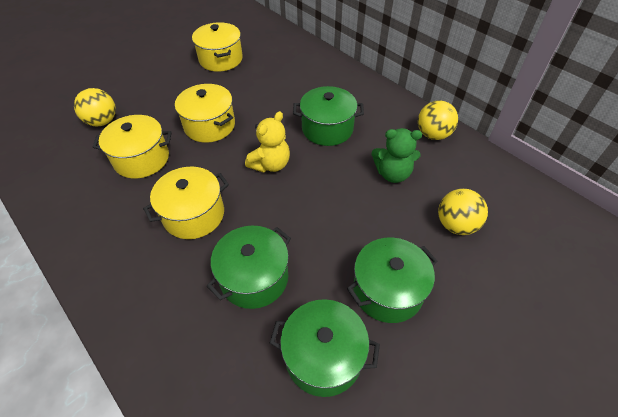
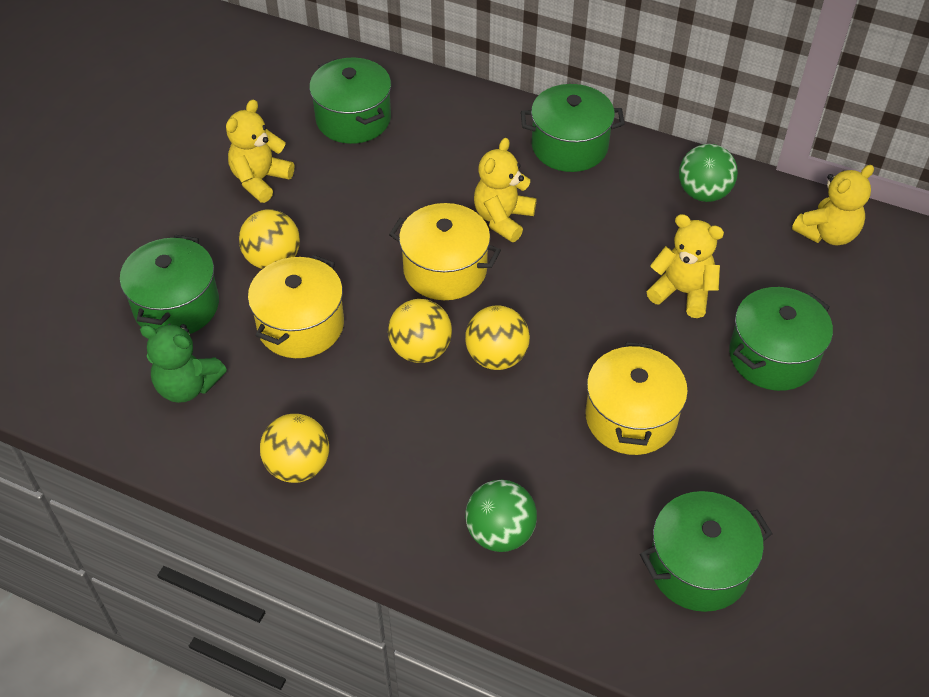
green ball: none = 0 -> [465,480,537,552] [679,144,738,202] = 2
green pot: [207,226,291,309] [270,299,380,397] [293,86,364,146] [347,237,437,323] = 4 -> [120,235,219,334] [309,58,391,144] [521,84,625,172] [640,491,773,612] [729,287,833,391] = 5
yellow ball: [74,88,116,126] [418,100,458,140] [438,189,488,235] = 3 -> [239,209,300,269] [260,414,329,483] [388,299,452,363] [465,305,530,370] = 4
yellow pot: [93,115,172,179] [143,167,229,239] [175,84,235,143] [192,22,243,72] = 4 -> [248,255,344,358] [389,203,501,300] [586,342,688,455] = 3
yellow teddy bear: [245,111,290,173] = 1 -> [226,99,294,203] [474,138,536,242] [647,214,724,318] [792,165,874,245] = 4

